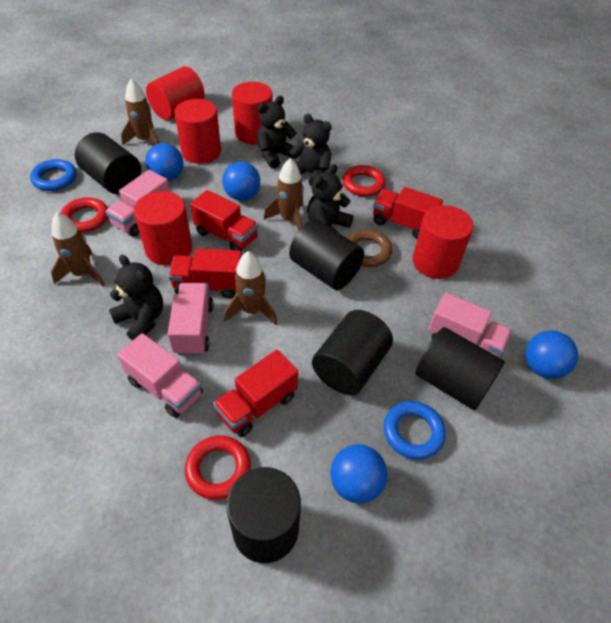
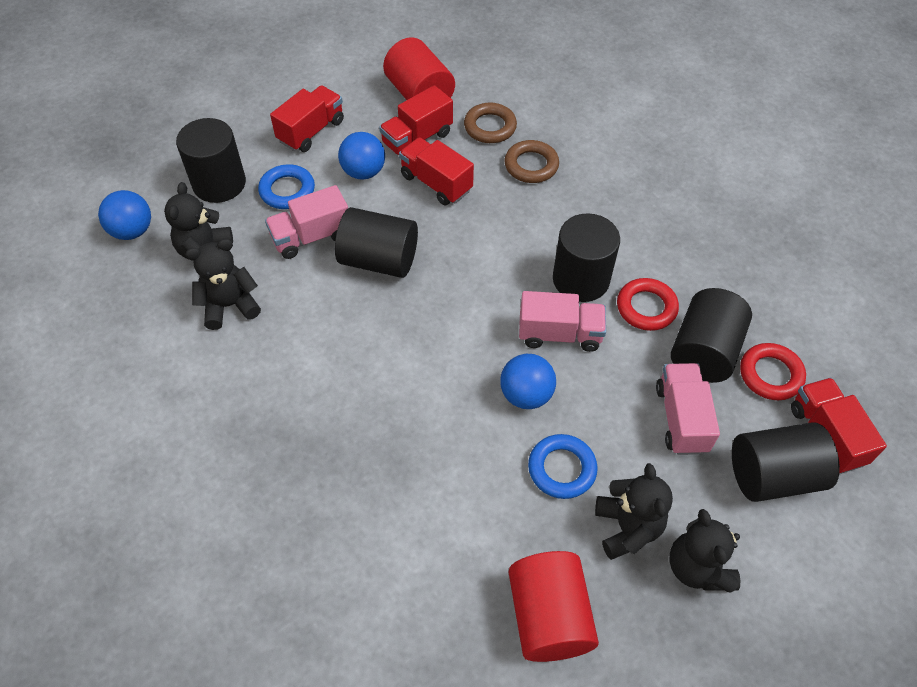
blue ball: [145,143,184,181] [222,162,260,201] [330,444,387,504] [525,331,578,379] = 4 -> [98,190,151,240] [338,132,385,180] [500,354,556,409] = 3
brown ring: [347,229,392,267] = 1 -> [464,103,517,143] [504,140,559,183] = 2
brown rocket: [51,212,105,287] [121,79,160,145] [224,251,277,325] [264,158,304,231] = 4 -> none = 0
pink truck: [106,170,170,236] [117,333,203,418] [168,283,214,355] [428,293,512,358] = 4 -> [265,185,348,259] [519,291,606,352] [656,363,720,455] = 3
red cylinder: [134,191,192,266] [146,66,205,120] [174,99,221,164] [232,82,273,145] [413,205,473,279] = 5 -> [383,37,455,100] [508,551,599,662] = 2
red ring: [60,197,108,233] [185,436,251,500] [343,165,386,197] = 3 -> [617,278,679,331] [740,343,806,400] = 2

